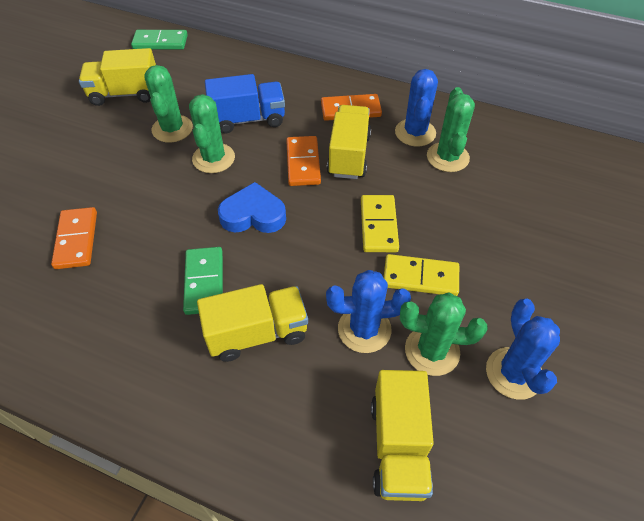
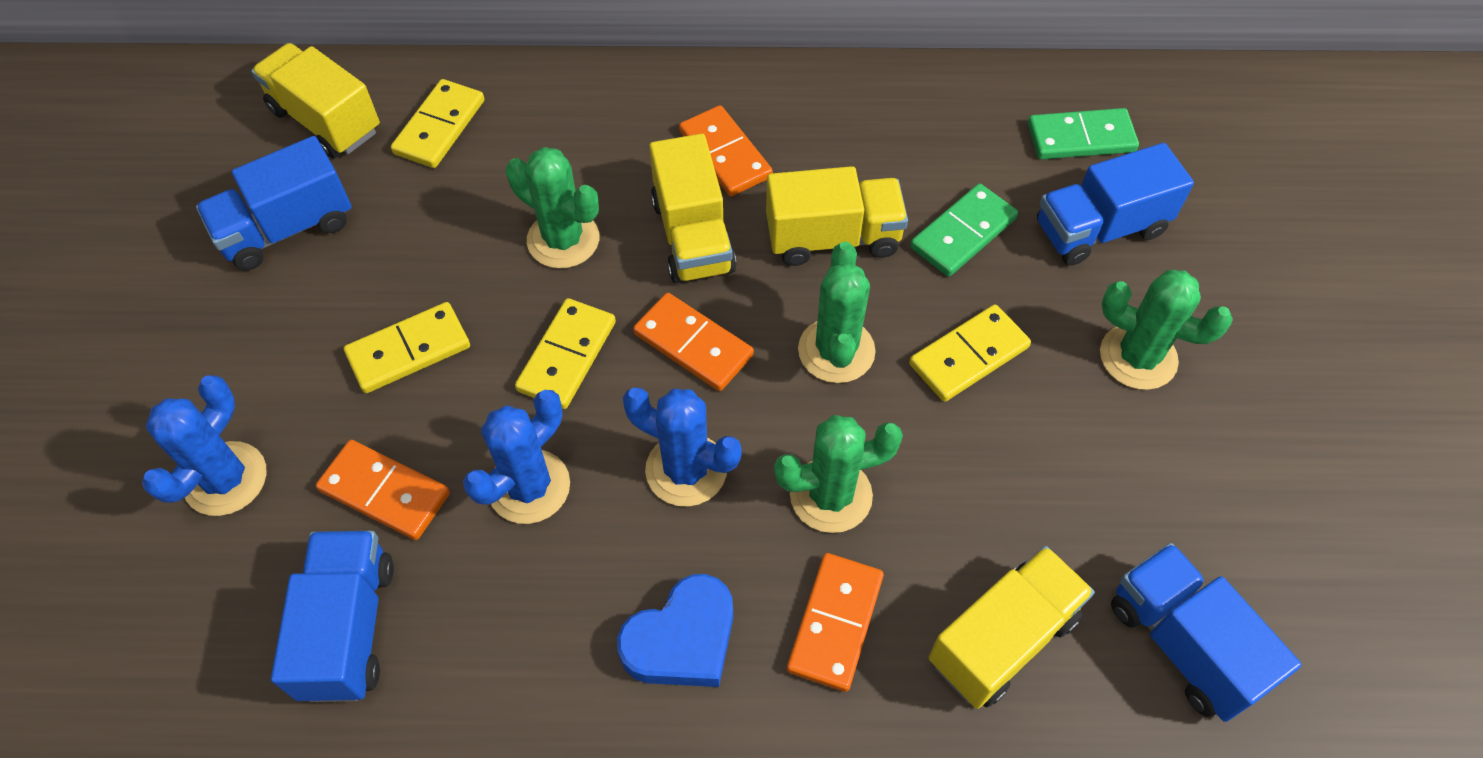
blue truck: [205,74,285,133] = 1 -> [196,136,352,270] [271,531,394,702] [1037,143,1194,266] [1111,543,1302,722] = 4
orange domino: [51,207,97,269] [286,136,321,186] [321,94,382,121] = 3 -> [316,440,450,540] [633,293,754,391] [679,105,773,196] [787,553,884,692] = 4
yellow domino: [361,195,399,252] [384,254,459,296] = 2 -> [344,302,470,393] [391,79,485,168] [515,298,616,409] [909,304,1031,402] = 4

